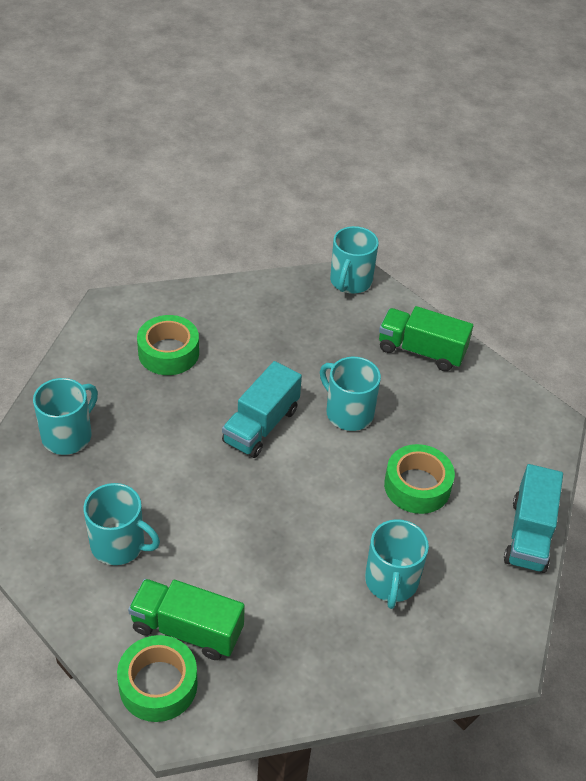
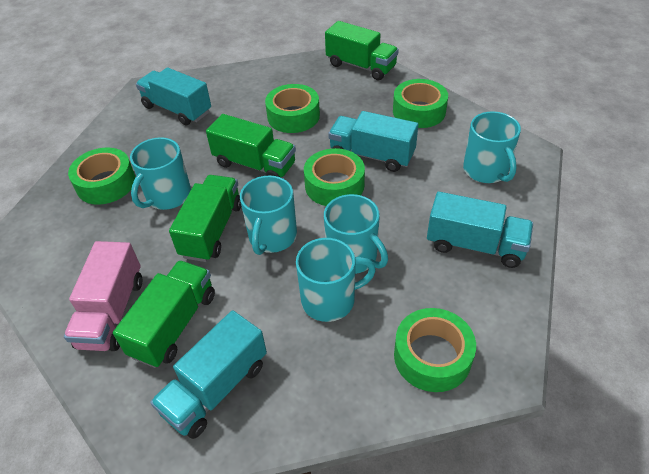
green tape: [117,635,198,722] [137,315,199,375] [384,444,455,514] = 3 -> [68,148,135,205] [265,84,320,133] [304,148,365,206] [393,79,448,128] [394,308,476,392] = 5
green truck: [128,579,245,660] [379,306,473,371] = 2 -> [113,260,215,368] [169,175,241,262] [206,114,296,178] [325,21,399,81] = 4
pink truck: none = 0 -> [64,241,142,351] = 1
turquoise truck: [222,361,302,458] [504,464,563,573] = 2 -> [136,67,211,125] [150,310,267,439] [328,111,418,172] [427,191,533,268] = 4

